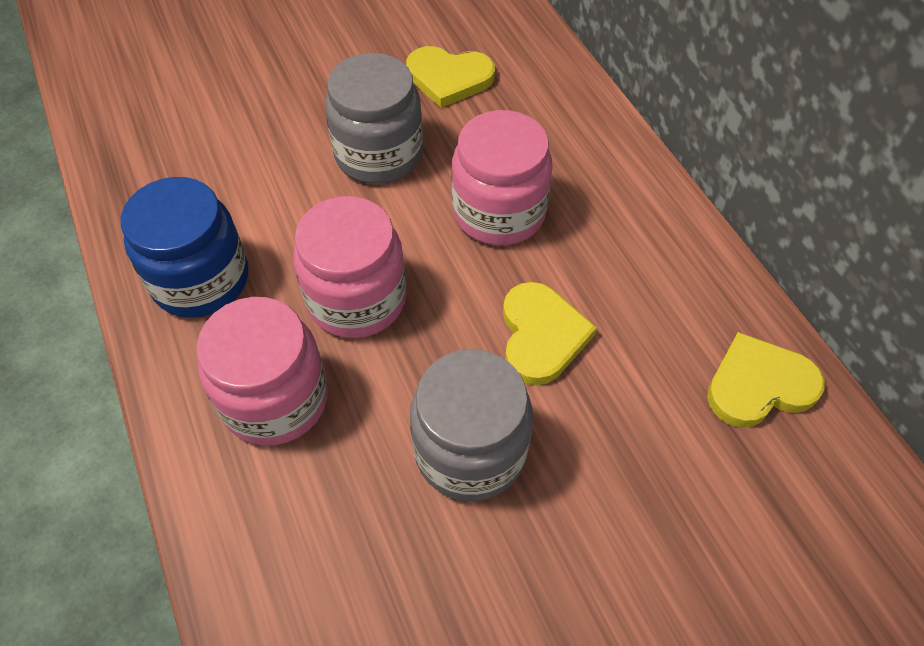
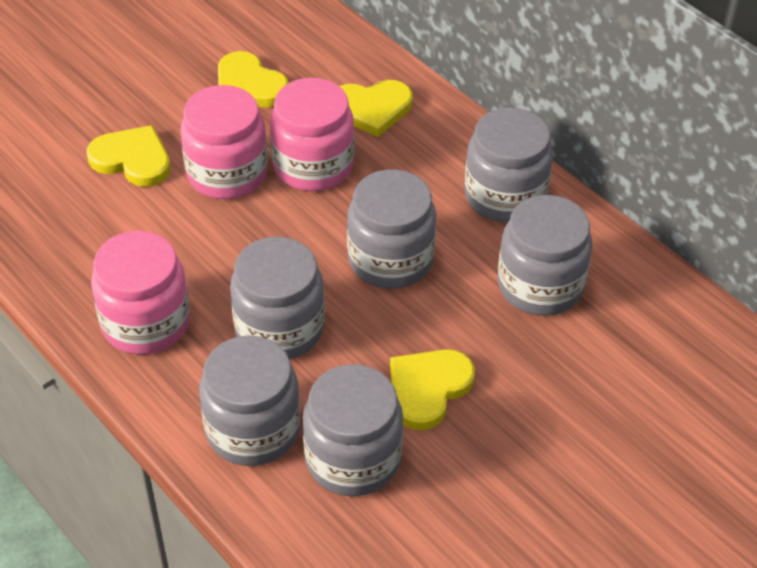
blue jar: [121,177,248,318] = 1 -> none = 0
grey jar: [325,53,423,184] [410,349,533,501] = 2 -> [199,335,300,466] [230,237,325,360] [303,364,403,496] [347,169,436,289] [465,107,553,223] [498,195,593,316] = 6
yellow heart: [406,46,495,108] [503,282,597,385] [707,332,825,428] = 3 -> [87,125,171,187] [218,51,288,108] [339,80,413,137] [390,349,475,430] = 4

